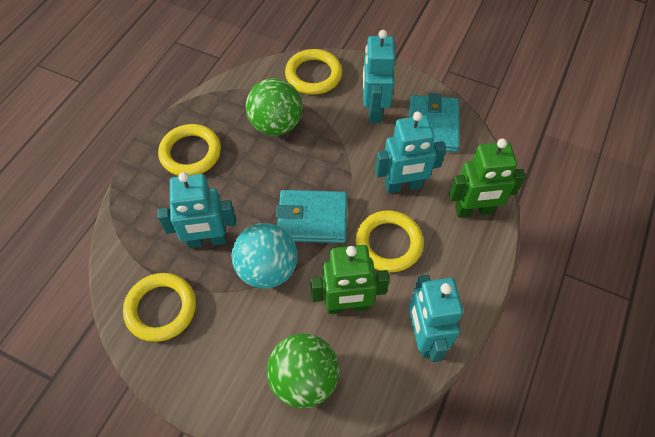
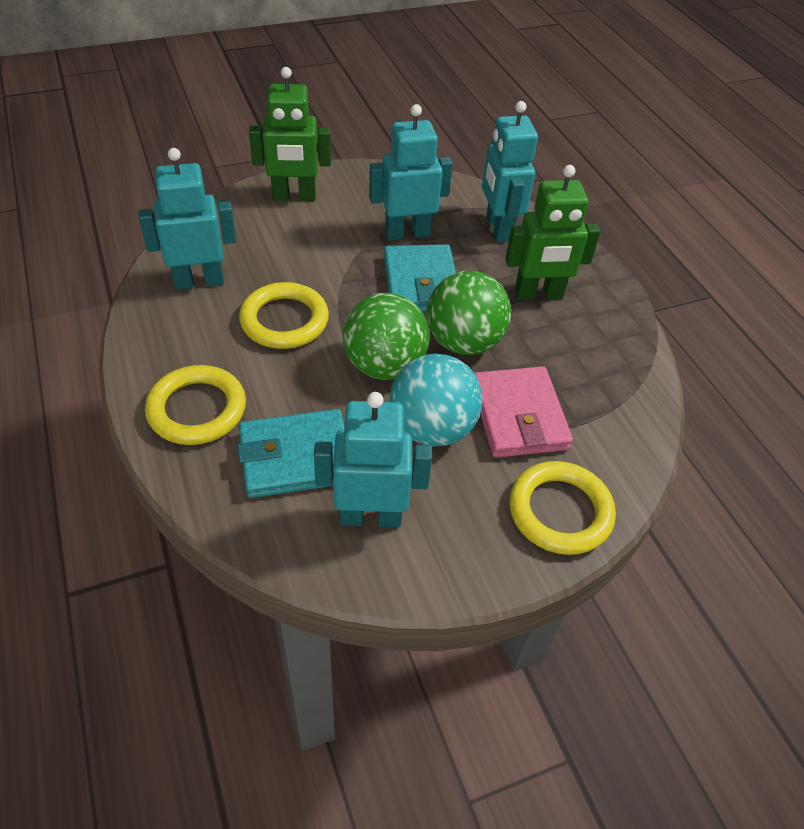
pink wallet: none = 0 -> [474,366,573,458] = 1
yellow ring: [123,273,196,342] [158,124,221,176] [285,49,342,95] [355,210,424,272] = 4 -> [145,365,246,445] [239,282,329,349] [509,461,616,555] = 3

